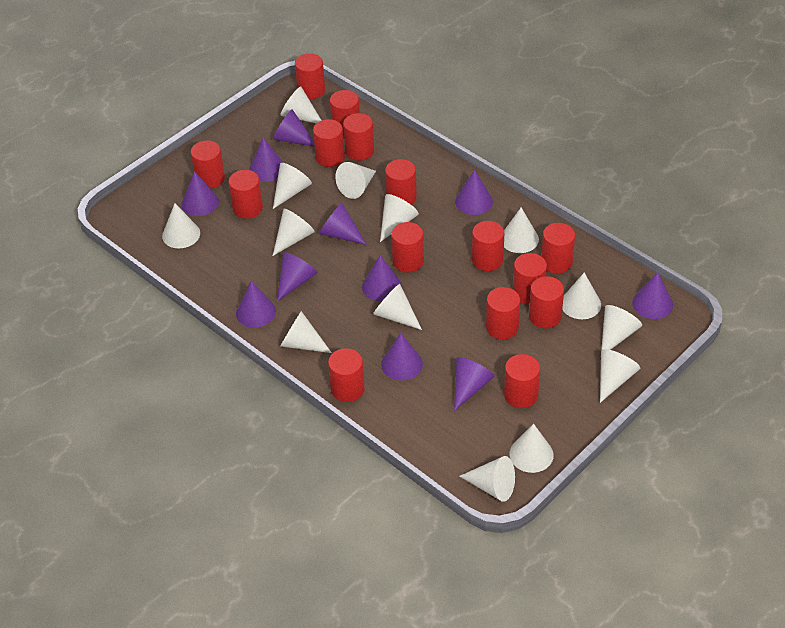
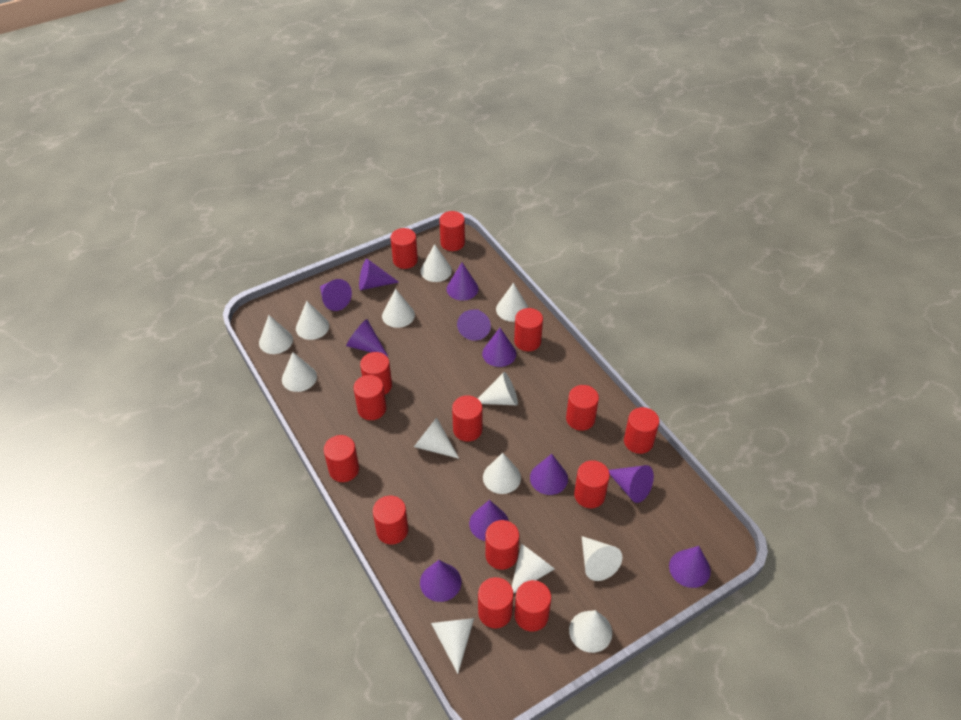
red cylinder: [191,141,225,188] [229,170,263,219] [295,53,325,99] [313,119,345,167] [328,348,365,402] [330,90,360,137] [343,113,374,161] [385,159,417,205] [391,222,424,273] [472,221,504,271] [486,287,520,339] [504,354,540,408] [513,253,547,305] [529,276,564,328] [541,223,575,273] = 15 -> [324,435,359,482] [354,375,386,420] [360,352,392,395] [373,496,408,544] [390,228,418,269] [439,211,465,251] [452,395,483,442] [478,577,514,628] [485,520,519,570] [514,308,543,351] [515,580,551,632] [566,385,599,431] [574,460,610,508] [624,407,659,454] = 14
white cone: [162,203,200,249] [273,163,312,209] [273,209,315,256] [280,87,322,124] [280,311,332,353] [335,162,376,199] [373,284,422,330] [380,194,419,242] [459,456,515,502] [504,207,539,253] [509,424,554,473] [562,273,601,319] [600,349,640,403] [601,305,642,350] = 14 -> [259,315,293,354] [282,352,317,392] [296,301,329,340] [382,289,415,328] [414,417,459,459] [420,244,452,282] [431,618,474,674] [478,372,518,405] [483,453,521,494] [496,283,528,322] [512,543,555,593] [569,610,612,653] [582,536,622,581] = 13

